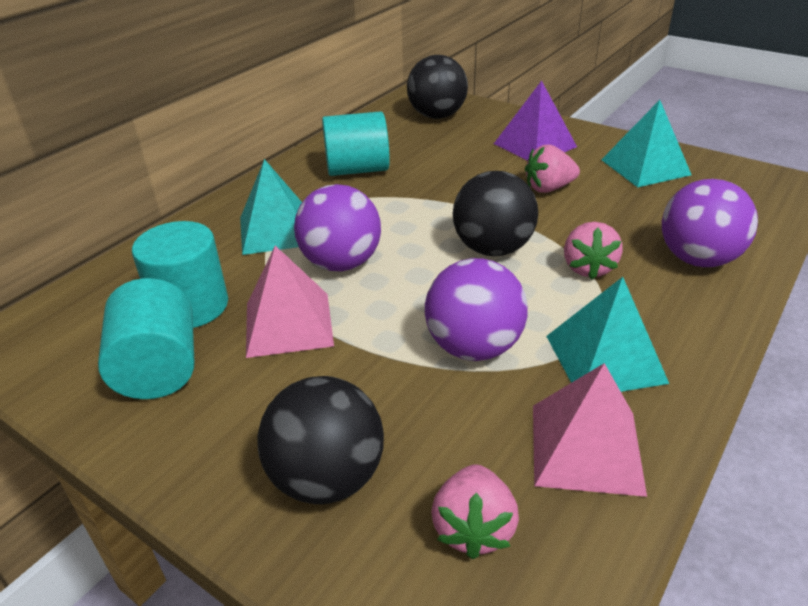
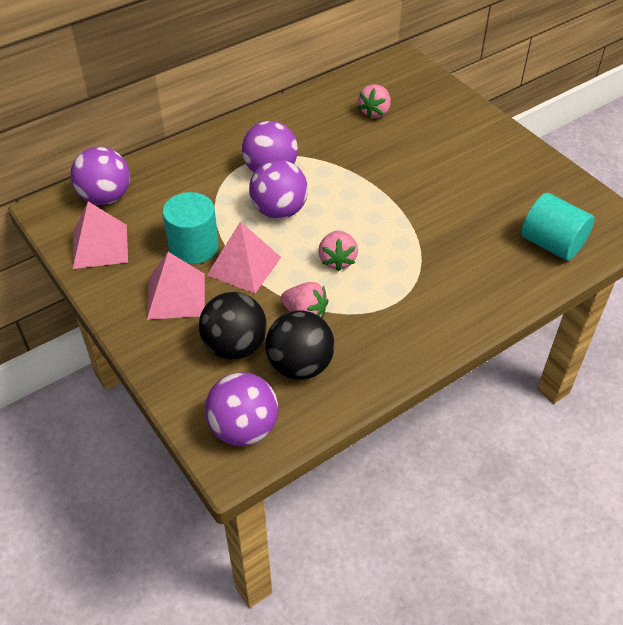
black ball: [257,376,384,504] [407,55,468,119] [453,171,538,256] = 3 -> [199,292,267,360] [265,310,335,380] = 2
pink pyramid: [246,246,334,358] [533,363,647,497] = 2 -> [73,202,128,269] [147,252,205,320] [207,221,281,294] = 3
purple ball: [294,184,381,271] [425,258,528,361] [662,179,758,267] = 3 -> [70,147,130,205] [205,372,279,446] [242,121,298,172] [249,160,308,219] = 4
purple pyramid: [494,81,577,161] = 1 -> none = 0
turquoise cylinder: [98,278,194,399] [132,221,228,328] [322,111,390,176] = 3 -> [162,192,219,264] [521,193,594,261] = 2
turquoise pyramid: [240,159,302,255] [546,277,669,392] [601,100,691,187] = 3 -> none = 0

